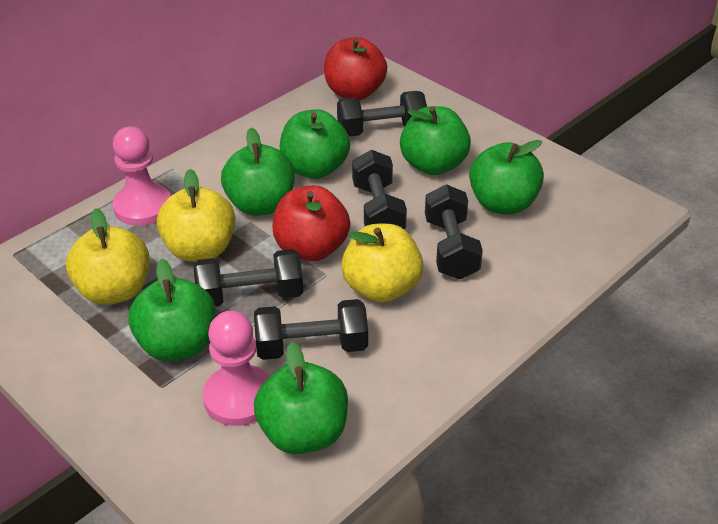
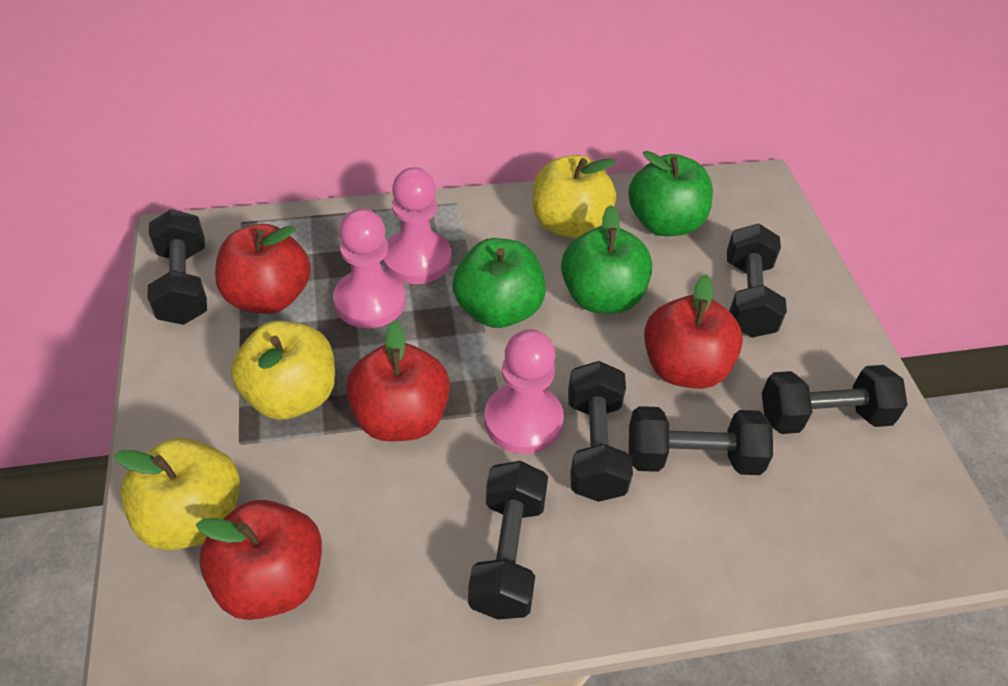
black dumbbell: [194,249,303,307] [254,299,368,360] [337,91,427,137] [352,150,407,229] [425,184,483,280] = 5 -> [147,209,207,325] [468,461,548,620] [568,361,633,502] [629,406,773,475] [727,224,787,338] [762,365,907,434] = 6
green apple: [128,259,216,361] [221,127,295,216] [254,342,348,454] [280,109,350,179] [400,106,471,175] [469,140,544,214] = 6 -> [453,238,546,328] [561,205,652,313] [628,151,713,236] = 3
pink pawn: [112,126,171,226] [203,311,270,426] = 2 -> [333,209,406,328] [383,167,452,284] [484,329,564,454] = 3
red apple: [273,185,350,261] [324,37,387,100] = 2 -> [196,500,322,620] [215,224,311,314] [346,320,450,441] [644,275,743,389] = 4

